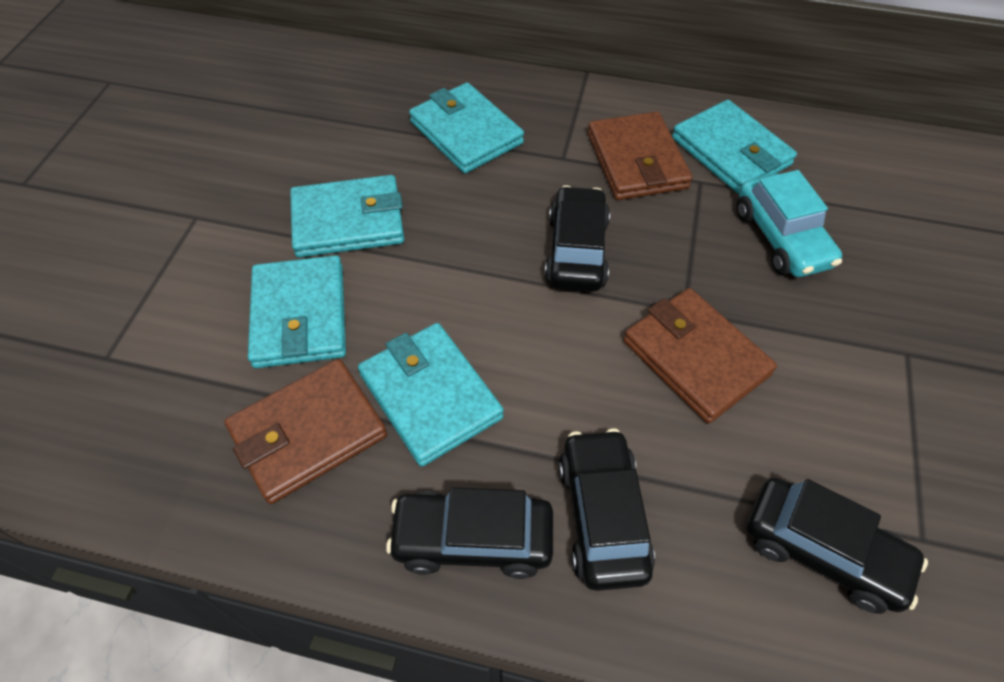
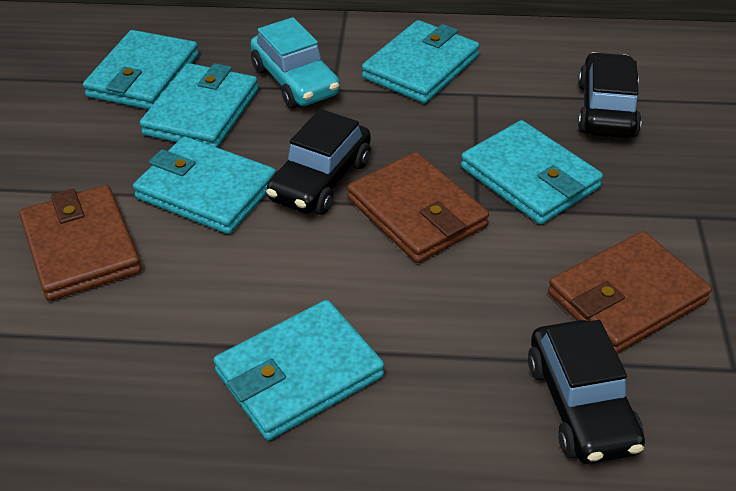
black car: [386,487,553,579] [544,185,610,292] [559,428,655,591] [746,478,928,614] = 4 -> [266,109,371,215] [528,320,645,464] [578,52,642,138] = 3
turquoise wallet: [248,255,346,368] [290,175,404,258] [358,323,504,467] [409,82,524,173] [672,100,797,194] = 5 -> [83,30,199,110] [133,136,276,234] [140,63,258,148] [213,300,384,440] [362,20,480,103] [461,120,603,224] = 6

